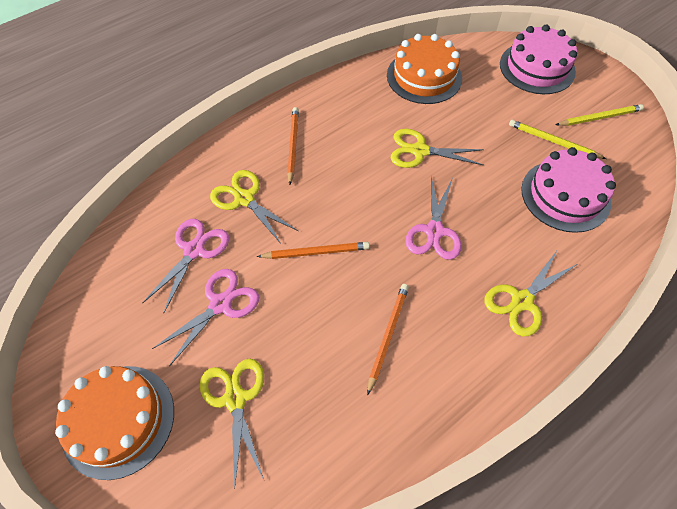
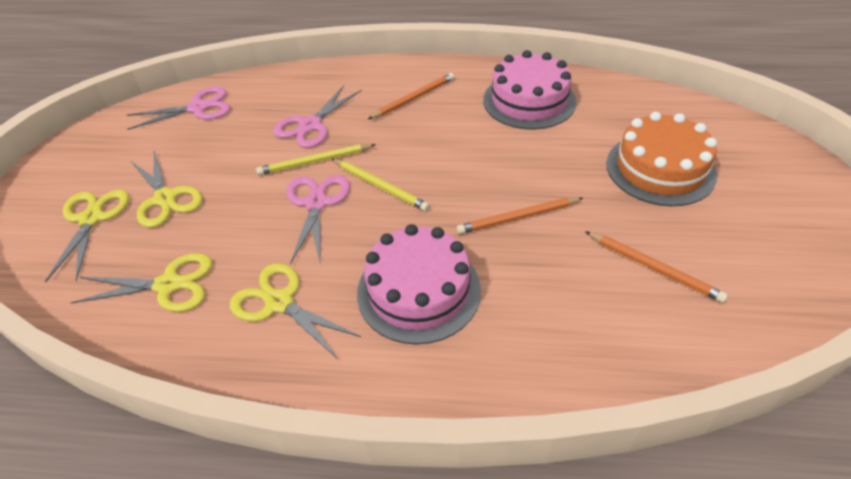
orange cake: [55,366,174,480] [387,34,462,104] = 2 -> [606,112,717,206] = 1

